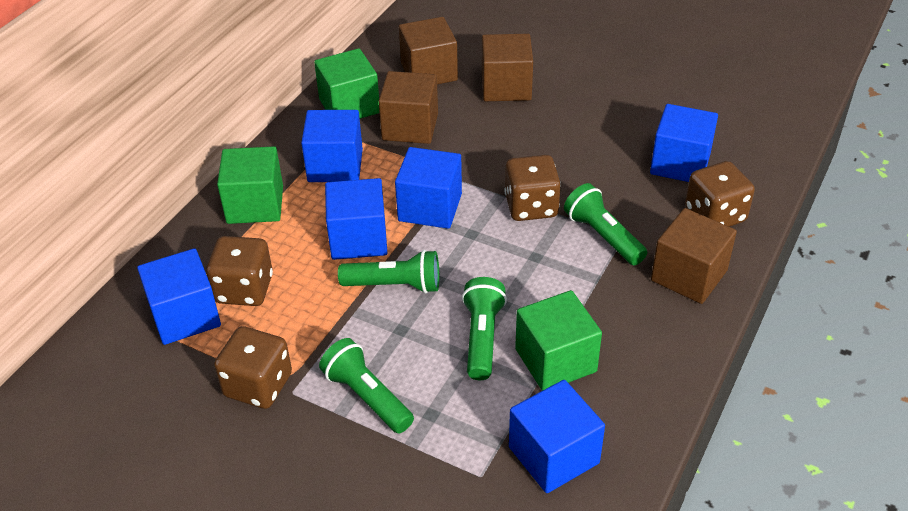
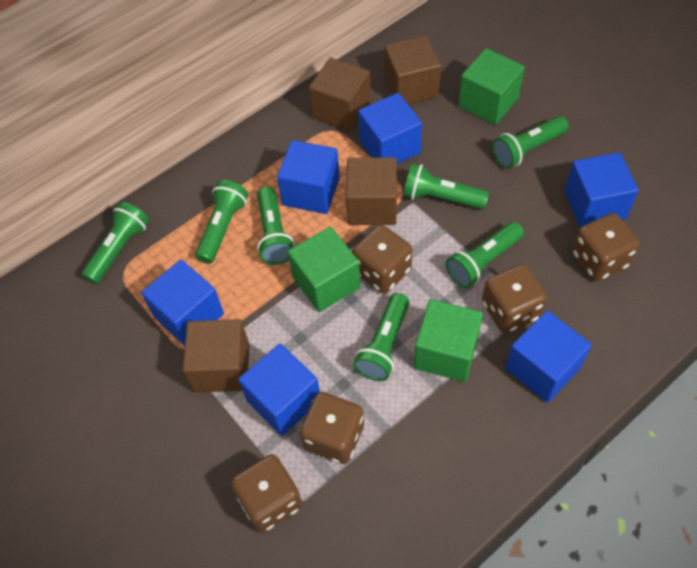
brown dice: [206,236,273,306] [214,326,292,409] [504,155,561,221] [685,161,755,227] = 4 -> [231,454,302,533] [299,392,364,464] [352,224,412,294] [482,264,547,334] [572,213,640,281] = 5
green flashlight: [319,338,414,433] [338,250,439,294] [462,277,507,380] [564,183,647,266] = 4 -> [82,202,149,284] [195,180,248,264] [257,186,295,265] [353,293,410,381] [403,163,489,209] [446,222,524,288] [492,116,569,169] = 7

